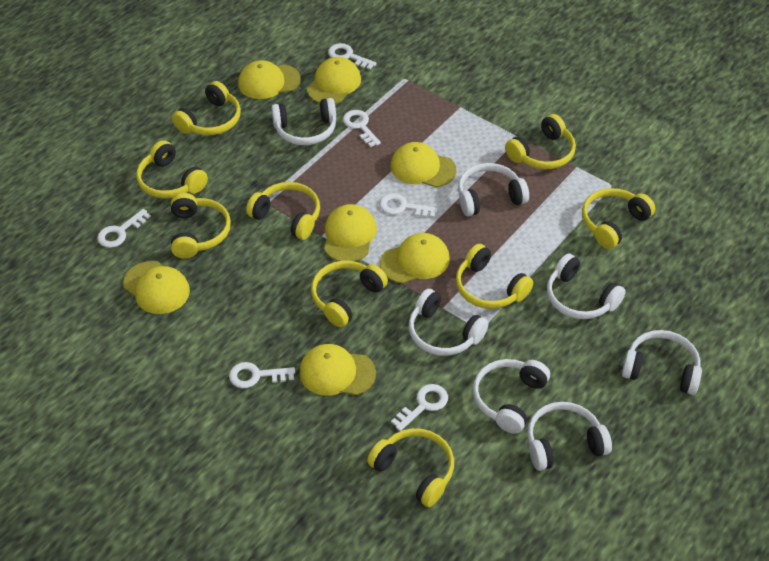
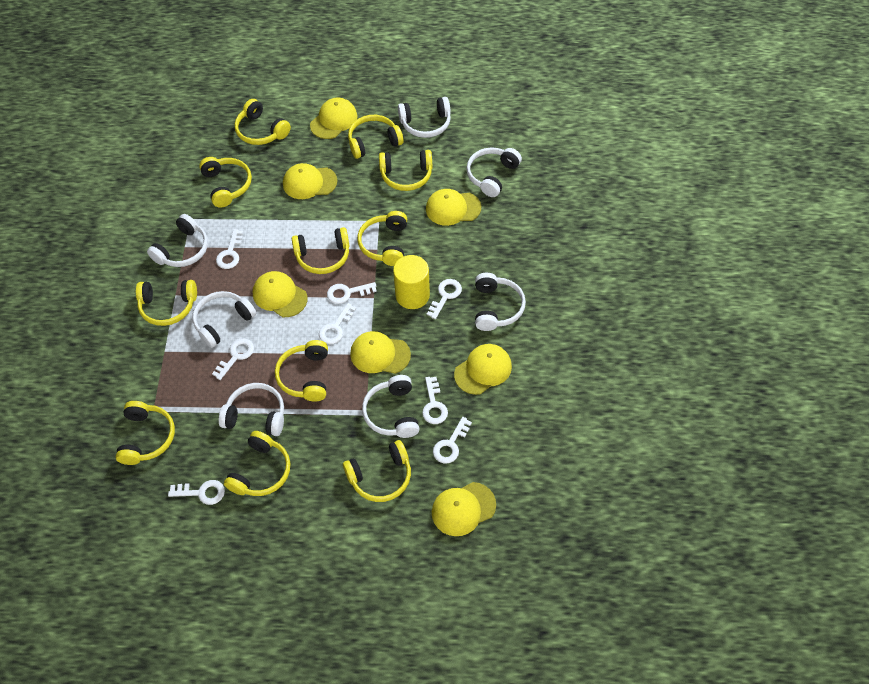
white key: [97,209,151,248] [229,362,295,388] [328,43,377,70] [343,110,381,147] [379,193,438,218] [391,384,448,431] = 6 -> [168,480,225,505] [212,338,254,380] [216,229,243,269] [319,303,356,344] [327,282,377,304] [422,377,448,424] [427,279,462,319] [433,417,472,464] = 8
yellow cylinder: none = 0 -> [393,255,430,309] = 1
yellow headphones: [136,140,208,199] [171,193,231,258] [172,81,241,135] [246,182,320,240] [311,261,388,327] [367,428,454,507] [456,244,534,309] [505,114,576,169] [582,188,655,249] = 9 -> [116,401,175,465] [136,280,197,326] [199,157,252,208] [224,431,290,496] [234,99,291,145] [275,340,328,402] [292,227,349,274] [343,440,411,502] [348,115,404,159] [357,211,407,266] [379,150,432,191] = 11

